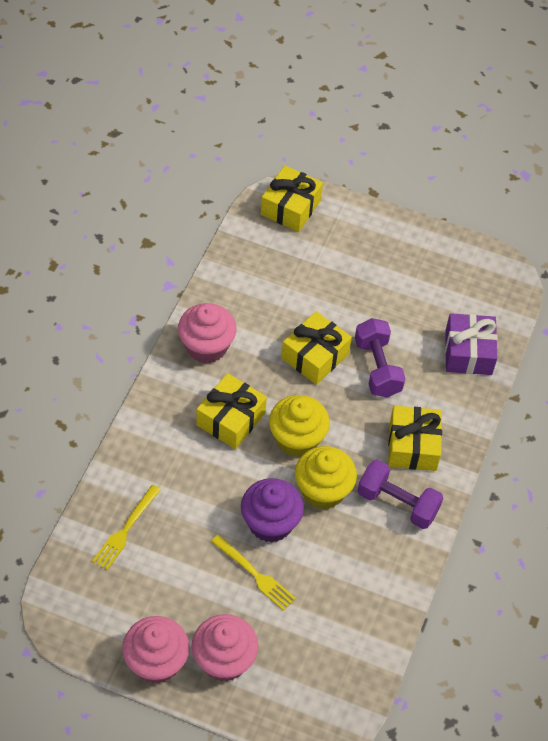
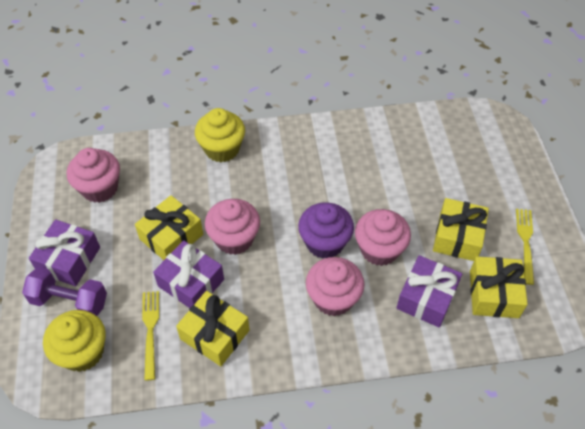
pink cupcake: [122,616,190,684] [178,303,237,364] [192,614,259,682] = 3 -> [67,148,120,203] [205,199,260,255] [306,257,364,316] [355,209,411,266] = 4
purple dumbbell: [355,318,405,397] [358,460,443,529] = 2 -> [22,267,107,316] = 1
purple gift: [445,313,498,375] = 1 -> [29,219,100,286] [153,240,224,308] [396,255,462,328] = 3

